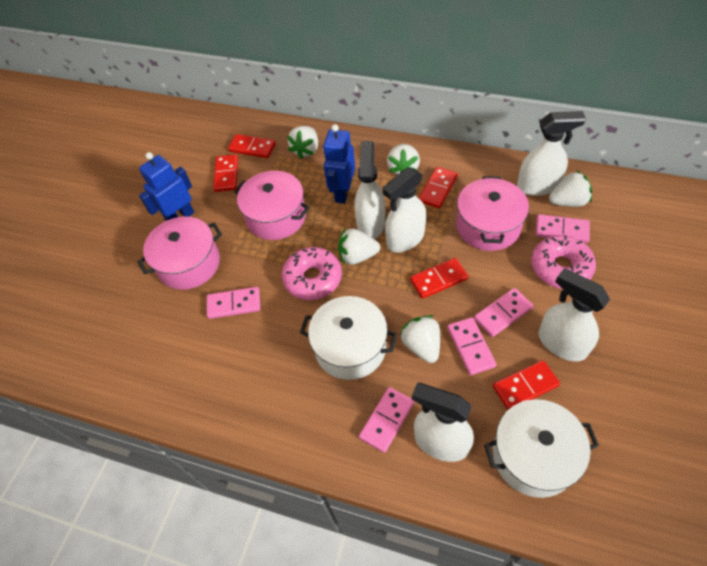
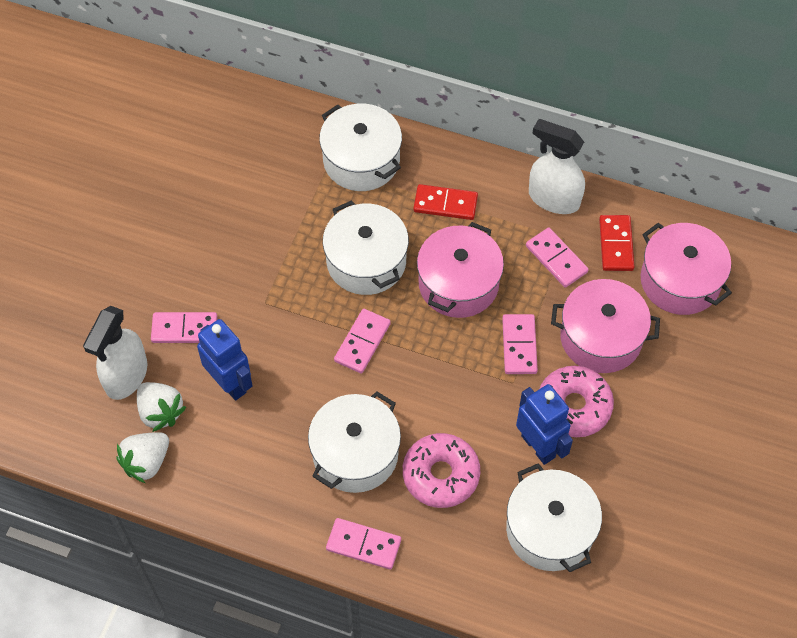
red domino: [213,154,238,192] [228,134,276,158] [410,258,469,299] [419,167,458,208] [493,360,560,410] = 5 -> [413,184,478,220] [599,215,634,271] = 2
white pot: [300,296,397,380] [484,399,599,498] = 2 -> [308,391,401,493] [319,104,402,191] [323,200,409,295] [506,463,602,572] = 4
white spray bottle: [355,141,385,239] [382,167,426,252] [412,383,474,462] [517,111,586,196] [539,268,610,362] = 5 -> [83,306,148,400] [529,119,585,214] = 2
white strawberry: [287,126,318,159] [338,228,380,265] [387,144,420,175] [399,315,440,363] [549,171,592,207] = 5 -> [117,432,169,483] [137,382,186,432] = 2

